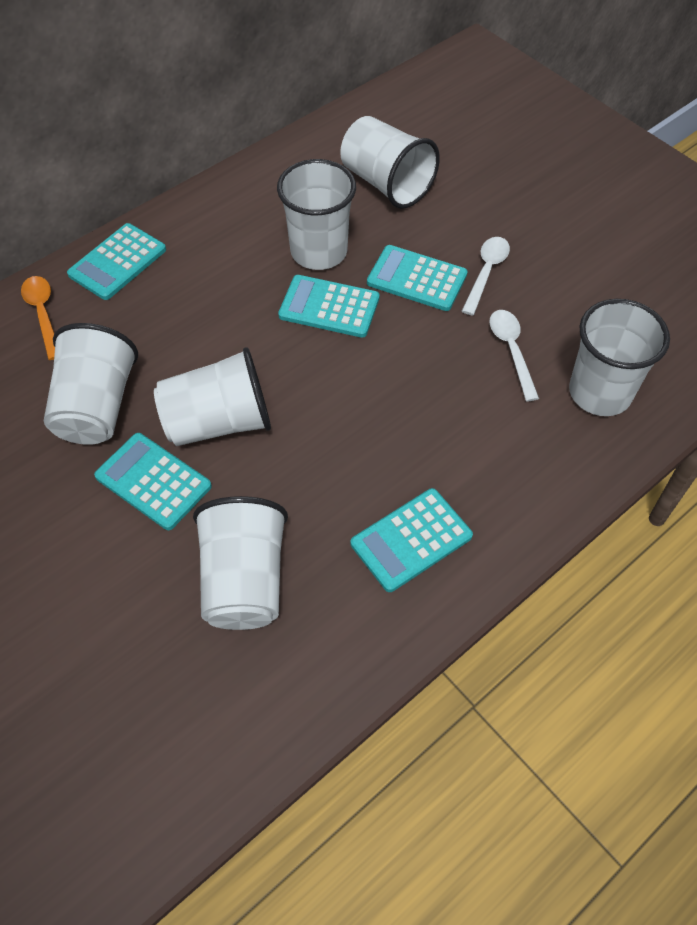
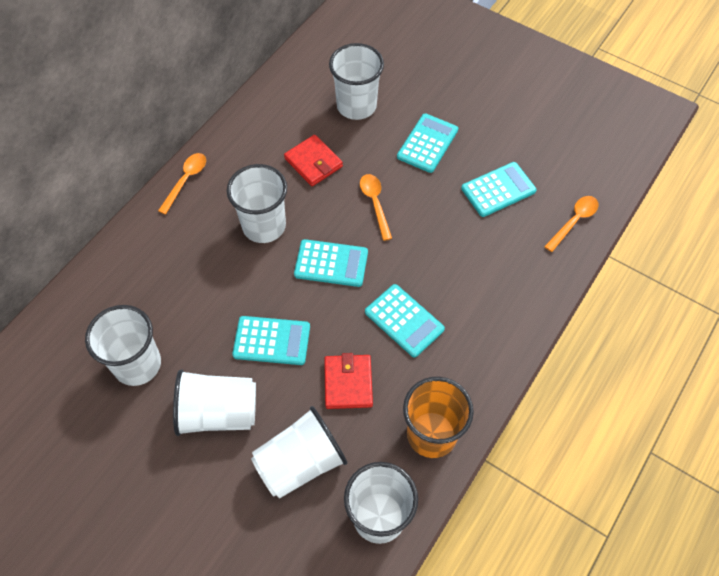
orange cup: none = 0 -> [403,377,474,458] = 1
orange spoon: [21,276,55,360] = 1 -> [158,153,206,215] [360,174,392,241] [544,196,599,252] = 3
red wallet: none = 0 -> [284,135,343,186] [324,353,373,409] = 2
white spoon: [462,237,510,315] [489,310,539,401] = 2 -> none = 0

